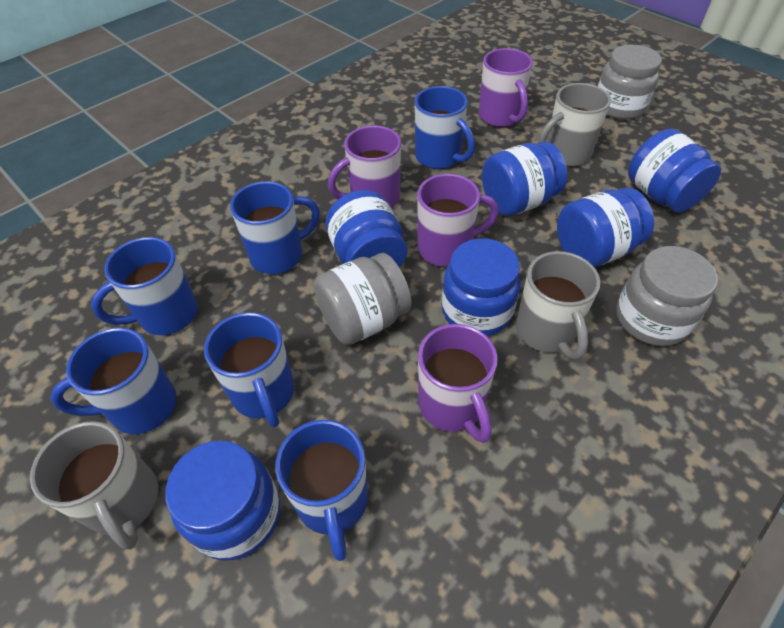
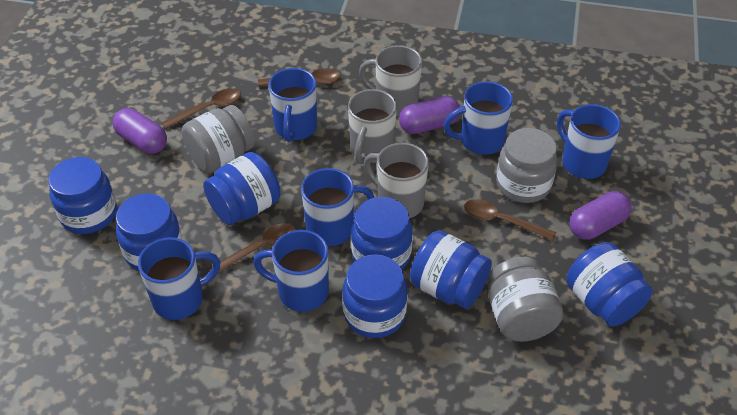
blue jar: [165,441,280,561] [326,190,407,268] [442,238,521,336] [482,142,567,216] [557,187,654,268] [628,129,721,212] = 6 -> [48,157,117,234] [116,193,182,271] [203,152,281,225] [342,254,408,338] [351,197,413,269] [410,230,492,309] [566,242,653,327] = 7
brown spoon: none = 0 -> [162,88,241,129] [207,223,296,274] [258,69,341,86] [464,199,556,241] = 4
purple capsule: none = 0 -> [112,108,167,154] [399,96,460,134] [570,191,632,240] = 3
purple mug: [328,126,401,208] [417,174,499,267] [418,324,498,443] [479,48,533,127] = 4 -> none = 0

